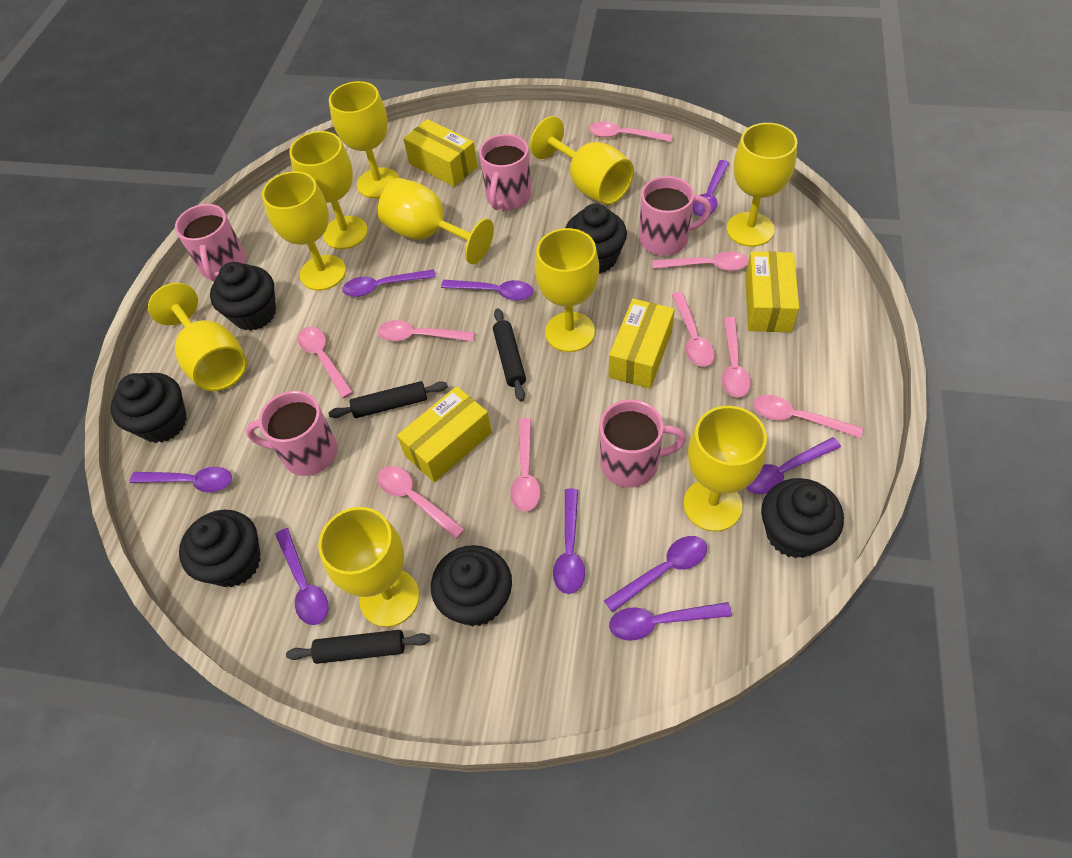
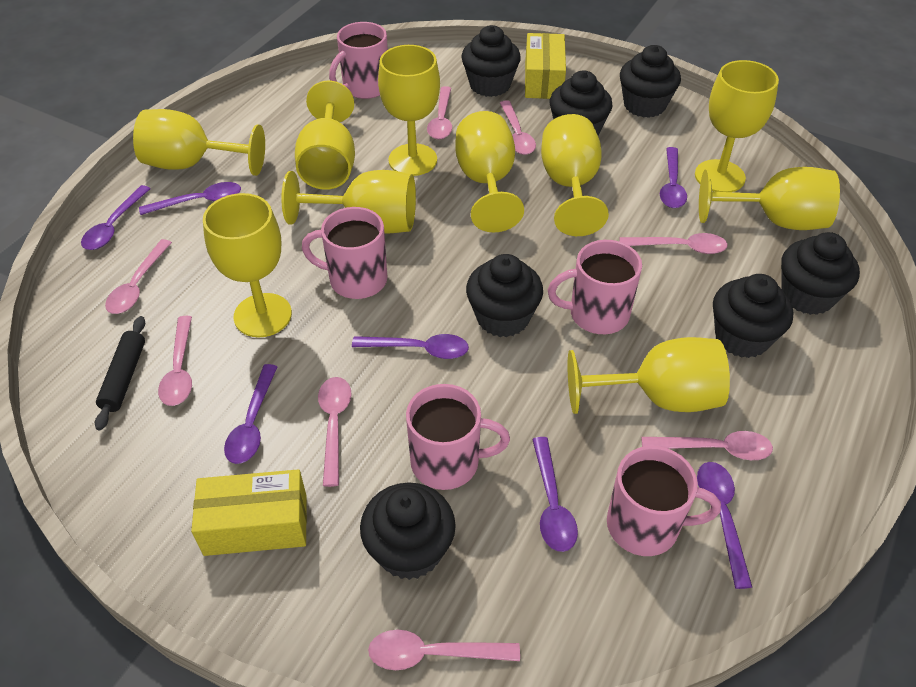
black cupcake: [110,373,187,443] [179,510,261,587] [210,262,276,331] [431,545,512,626] [565,203,627,274] [761,478,844,558] = 6 -> [360,482,456,580] [461,25,521,97] [466,254,543,337] [550,71,612,135] [620,45,681,118] [713,274,793,358] [781,232,860,315] = 7
black rolling pin: [286,630,430,664] [328,381,448,418] [493,308,526,401] = 3 -> [95,316,145,431] = 1
pink spoon: [298,327,353,398] [377,466,465,539] [378,320,475,342] [510,418,541,512] [589,122,672,142] [652,251,749,271] [672,292,715,367] [722,317,751,397] [753,395,863,438] = 9 -> [105,239,172,314] [158,316,192,406] [318,377,352,487] [368,630,520,670] [427,86,452,139] [500,100,536,155] [620,233,728,254] [641,431,773,460] = 8
purple spoon: [130,467,232,492] [275,528,328,625] [342,269,436,297] [441,280,533,301] [553,489,585,594] [604,536,707,612] [609,602,732,641] [692,160,729,217] [746,437,841,494] = 9 -> [81,185,151,250] [139,182,241,215] [224,364,277,464] [352,334,469,359] [532,437,578,552] [660,147,687,208] [697,462,752,589] = 7
yellow box: [397,386,492,482] [403,119,478,187] [609,299,675,389] [745,251,799,332] = 4 -> [191,469,307,556] [525,33,566,99] = 2

